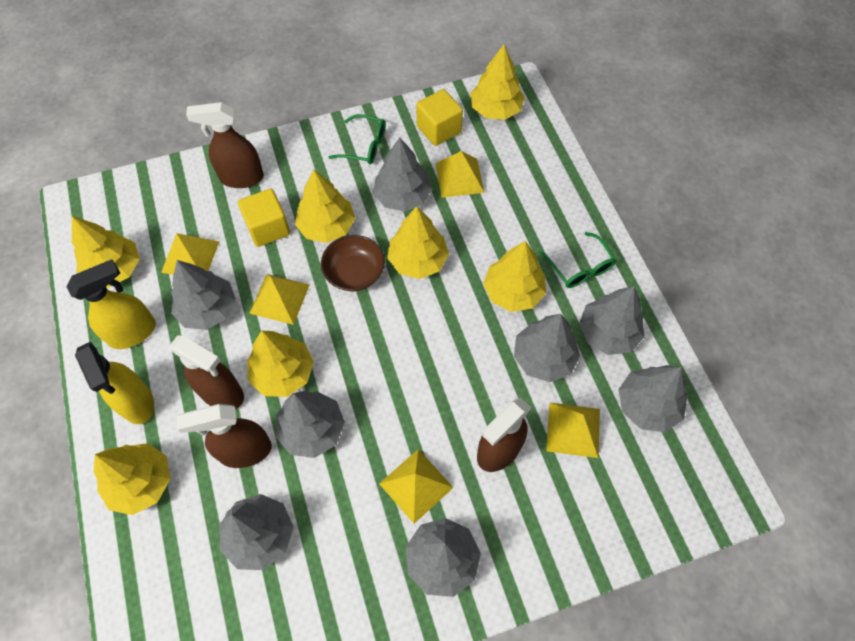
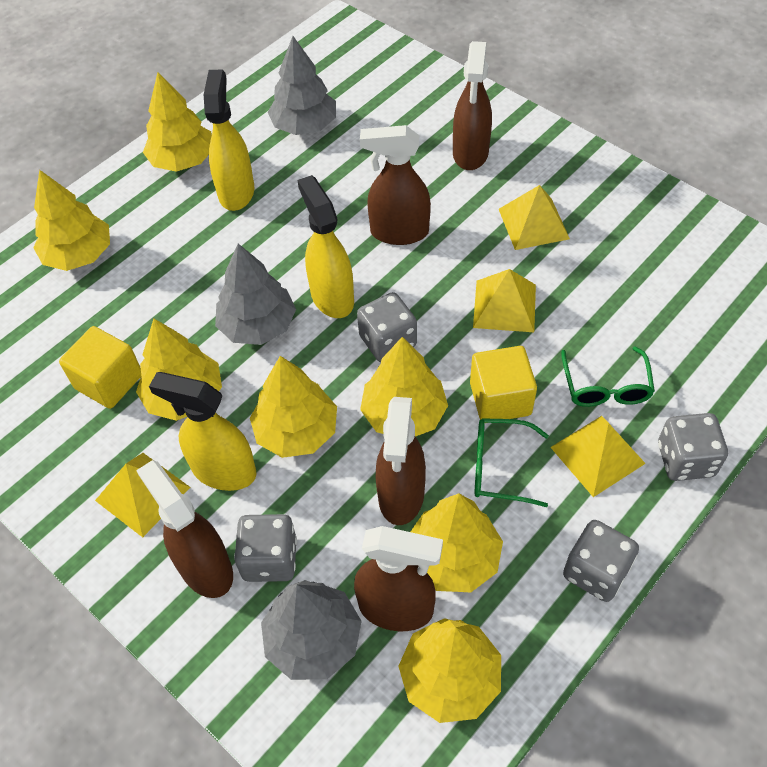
brown bowl: [321,235,385,291] = 1 -> none = 0
brown spray bottle: [169,335,244,409] [177,404,272,468] [186,102,264,188] [477,398,531,472] = 4 -> [136,460,233,598] [354,526,443,631] [360,125,431,245] [375,397,426,525] [453,41,492,170] = 5
grey dice: none = 0 -> [234,514,297,582] [357,292,417,362] [563,520,639,602] [658,413,728,481] = 4
grey tree: [171,260,236,330] [220,494,293,570] [276,391,345,458] [373,137,432,212] [406,518,481,597] [514,314,580,382] [579,286,644,355] [618,365,687,432] = 8 -> [215,243,296,345] [261,580,362,680] [268,36,336,135] = 3
yellow pyramid: [161,233,219,275] [249,274,310,325] [379,449,454,524] [435,151,484,198] [546,402,600,458] = 5 -> [95,453,190,537] [473,269,536,332] [499,185,570,250] [550,416,646,497] = 4
yellow spray bottle: [66,259,156,349] [75,342,154,424] = 2 -> [149,372,256,491] [204,69,254,211] [297,175,354,318] = 3

